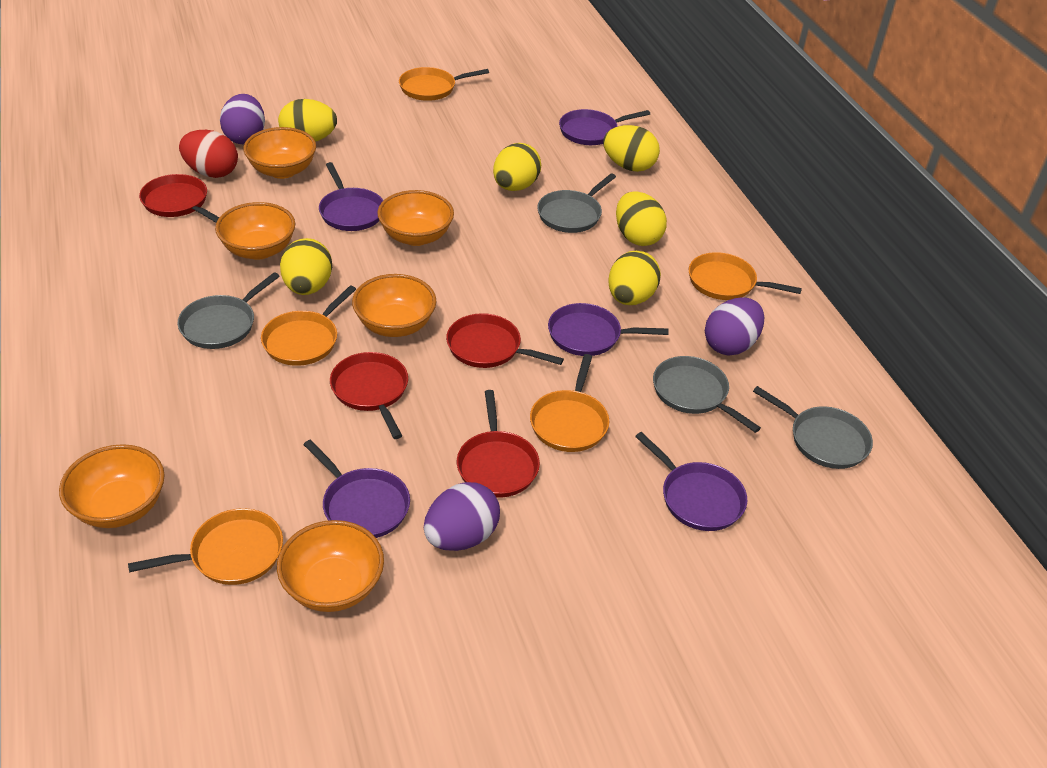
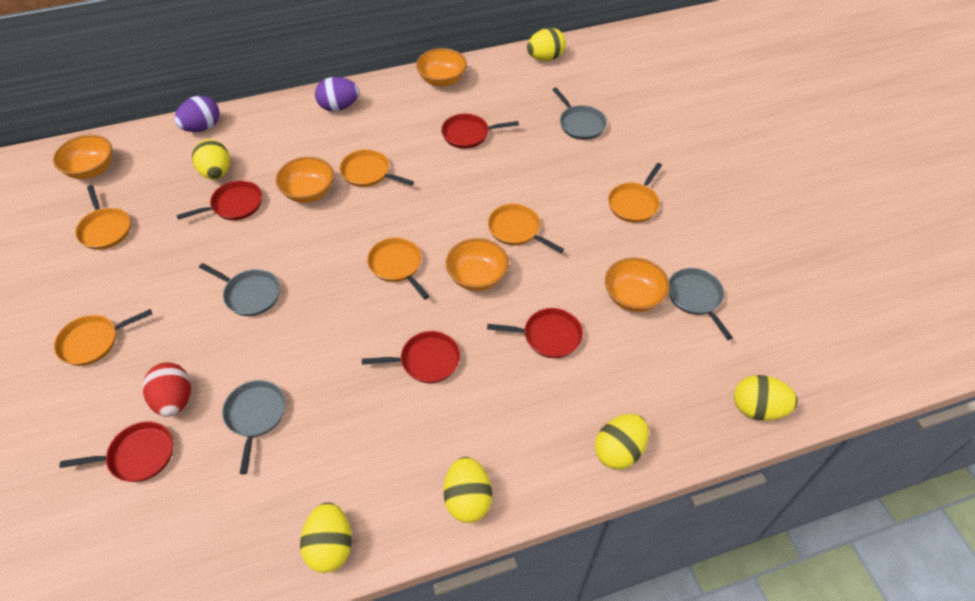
orange bowl: [59,444,165,528] [215,202,295,260] [243,127,316,179] [277,520,384,612] [352,274,436,337] [377,190,454,246] = 6 -> [53,135,112,179] [276,157,334,203] [416,48,467,87] [446,238,509,291] [605,258,670,312] = 5
orange pan: [128,508,283,585] [261,285,356,366] [399,67,489,101] [530,354,609,452] [689,252,802,300] = 5 -> [54,309,152,366] [75,185,130,250] [340,149,414,187] [367,237,430,300] [488,204,564,253] [608,163,662,223] = 6
purple egg: [220,94,265,144] [424,482,500,551] [705,298,764,356] = 3 -> [175,96,220,132] [315,77,359,111] = 2
purple pan: [303,440,410,538] [319,162,383,231] [548,303,669,356] [559,109,650,145] [635,432,747,531] = 5 -> none = 0
red pan: [139,174,219,223] [330,352,408,439] [446,313,564,368] [457,390,540,498] = 4 -> [60,421,173,482] [176,180,262,220] [362,331,460,383] [441,113,519,149] [487,308,583,358] = 5

